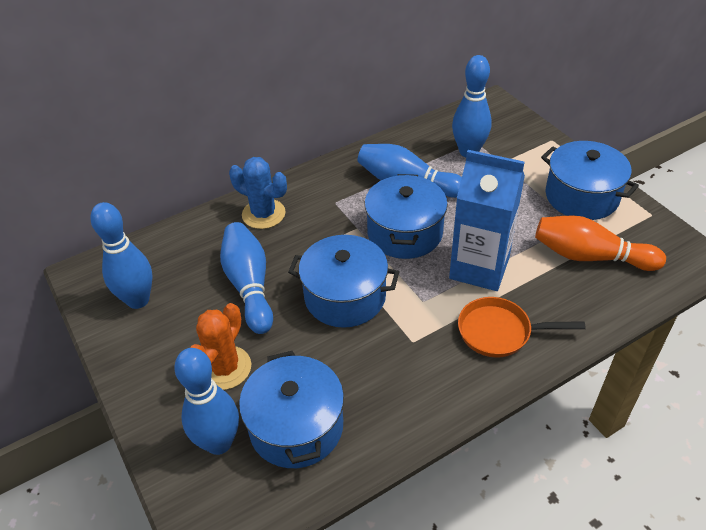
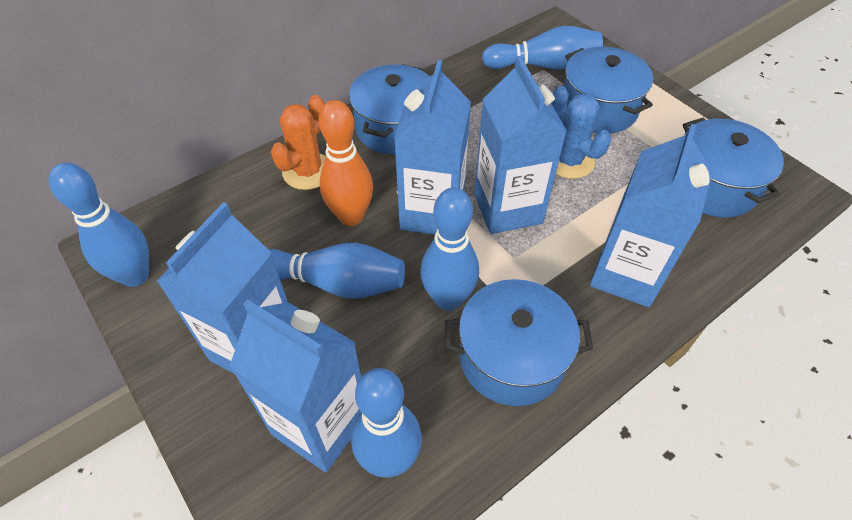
blue carton: [449,150,525,291] = 1 -> [157,202,288,374] [229,300,361,472] [394,60,471,235] [474,56,567,234] [590,124,713,307] = 5
orange pan: [458,297,586,358] = 1 -> none = 0

